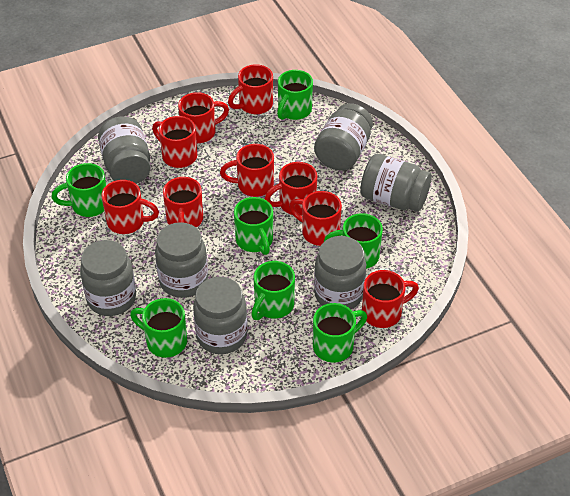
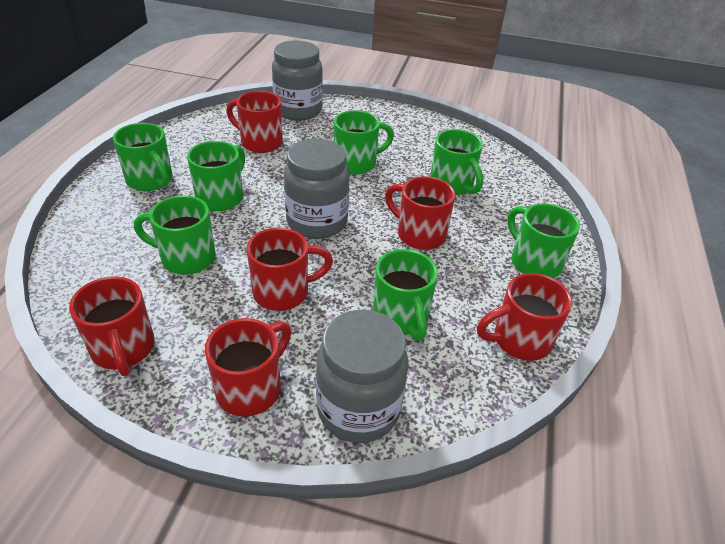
grey jar: [80,240,136,316] [98,116,150,184] [155,222,208,298] [193,277,248,354] [314,103,373,171] [314,236,366,309] [360,154,432,212] = 7 -> [272,40,323,121] [284,139,350,239] [316,310,409,443] = 3
red mug: [101,180,159,234] [152,116,197,168] [163,177,203,227] [178,92,229,143] [220,144,274,197] [228,64,273,114] [265,162,317,215] [289,191,342,246] [362,270,419,328] = 9 -> [69,276,155,376] [205,318,291,417] [226,91,283,153] [247,227,333,311] [385,176,455,250] [477,273,572,361] = 6

